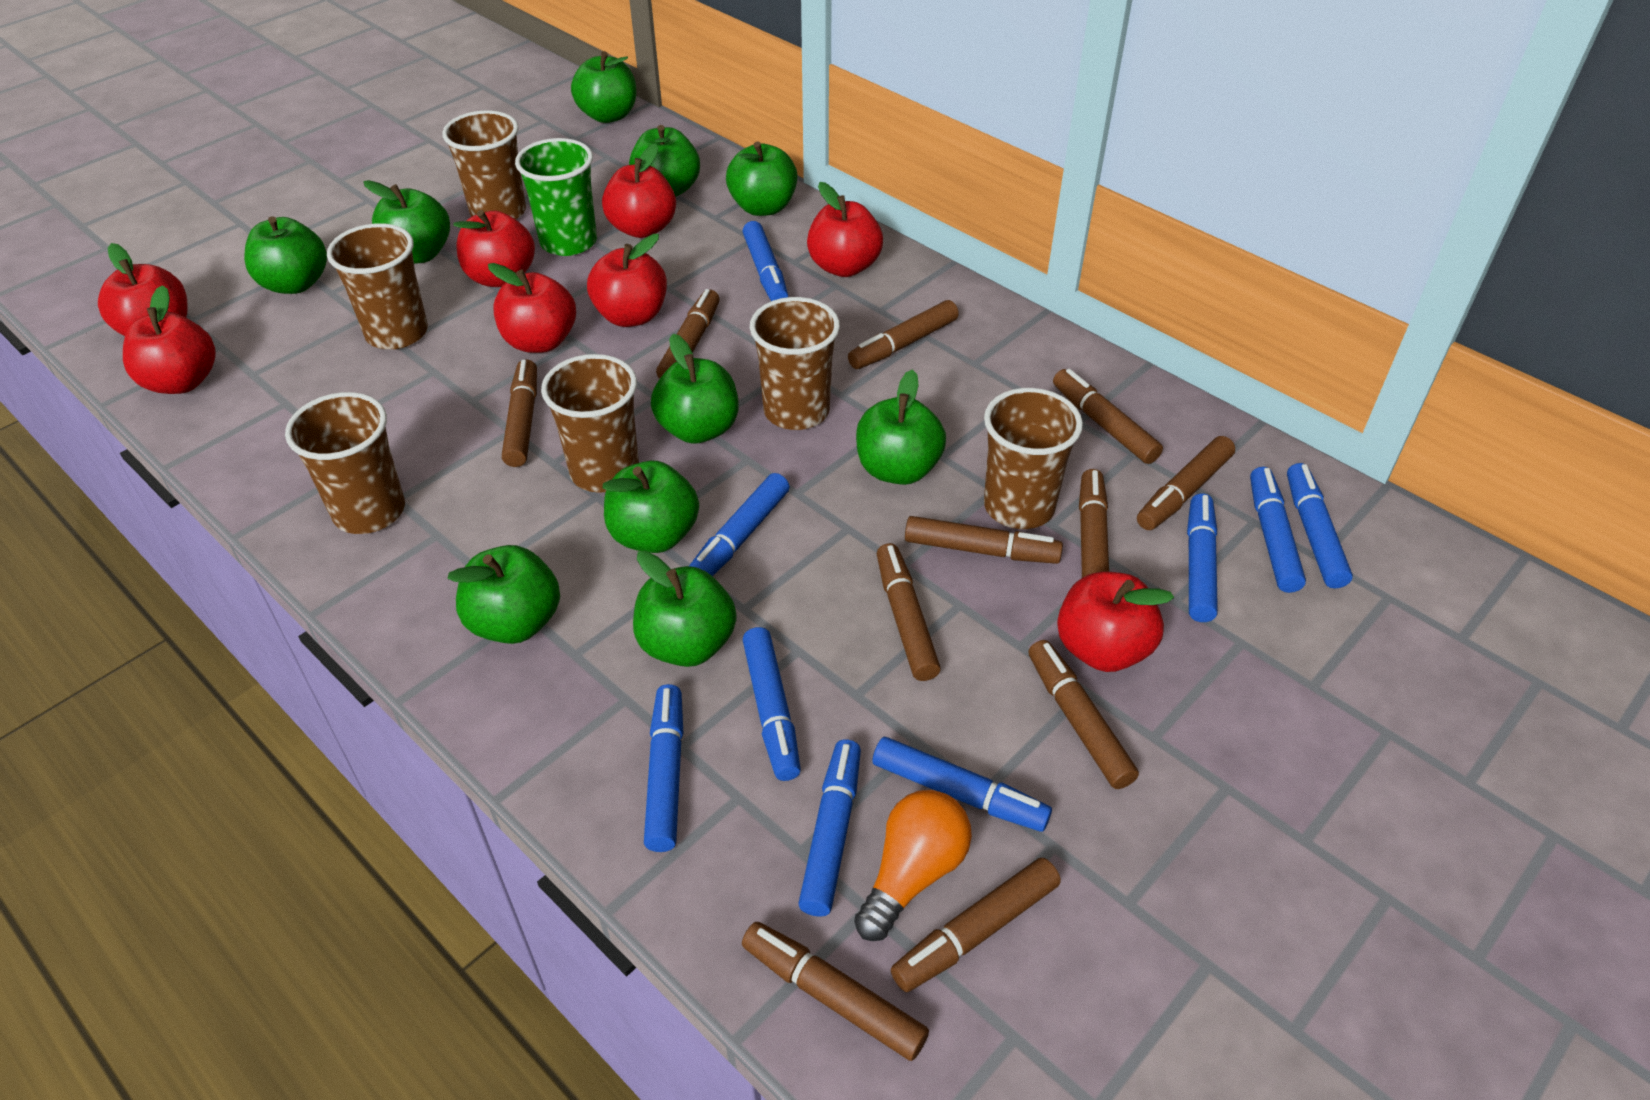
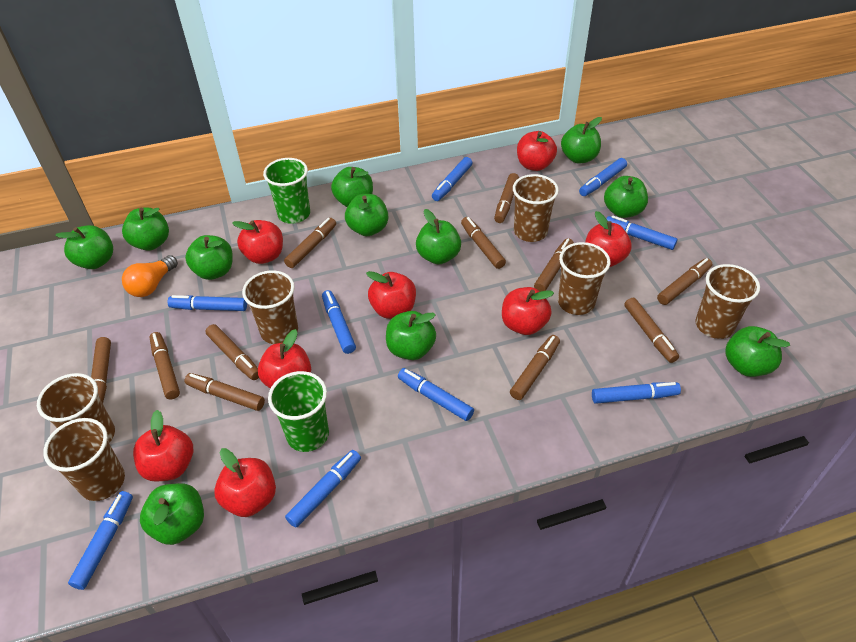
green apple: [244,217,327,294] [363,180,450,264] [447,545,560,644] [571,51,637,123] [603,461,699,553] [629,125,700,197] [633,551,737,667] [651,334,738,444] [726,142,798,216] [856,369,946,485] = 10 -> [55,225,113,269] [122,207,169,251] [140,483,204,545] [185,235,233,280] [331,167,373,207] [345,194,388,236] [386,311,436,360] [416,209,461,264] [561,117,602,163] [604,176,648,218] [725,326,790,377] = 11
green cup: [515,138,597,256] = 1 -> [263,158,310,224] [268,371,329,452] = 2

